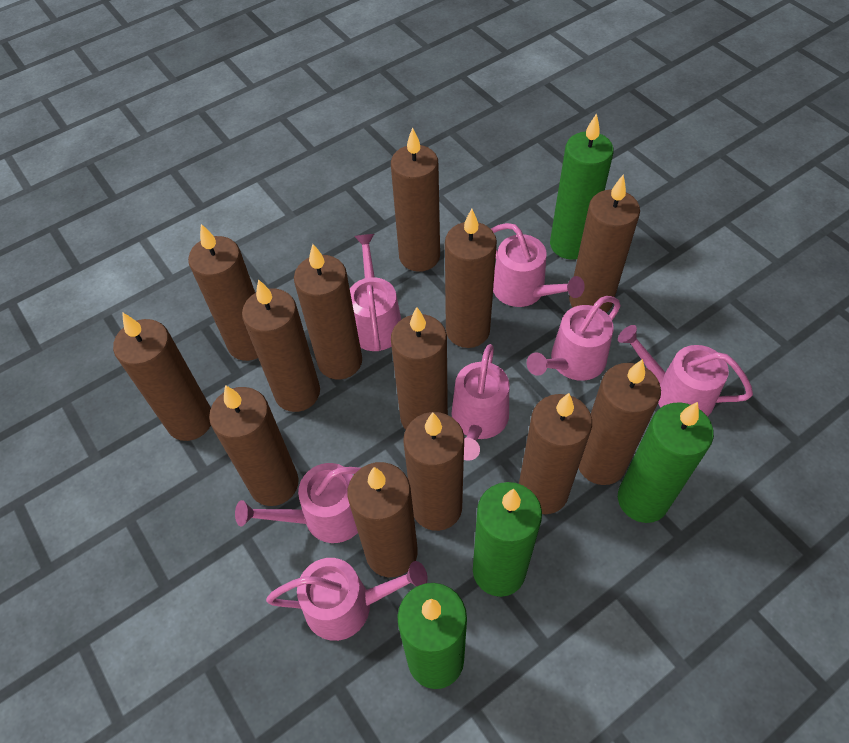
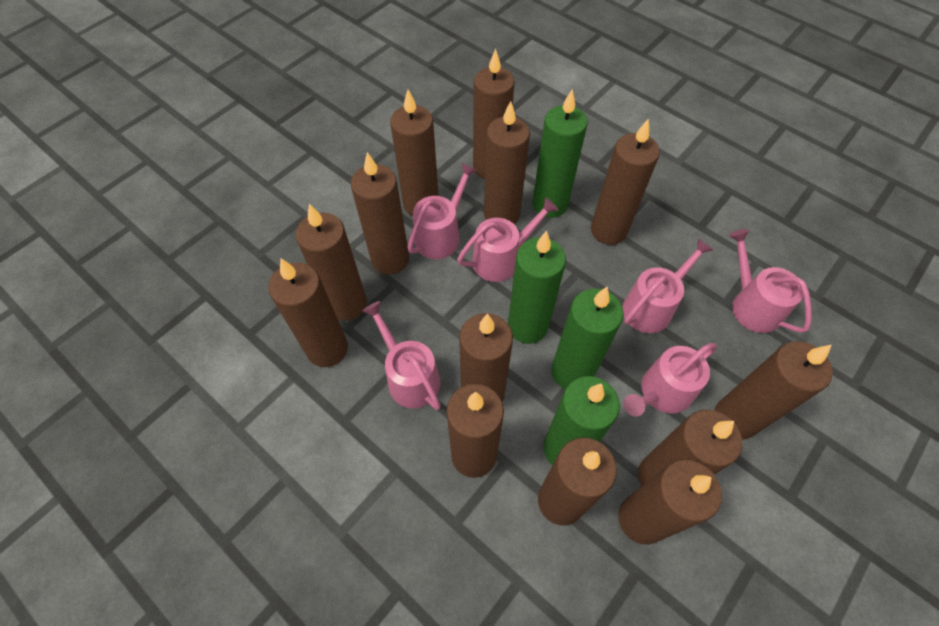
pink watering can: [235,463,360,543] [266,558,428,641] [350,234,401,351] [451,344,509,461] [491,223,585,307] [527,296,621,381] [618,325,753,417] = 7 -> [362,301,441,410] [407,163,477,259] [457,197,558,282] [622,239,713,333] [624,343,717,416] [729,229,812,333] = 6

